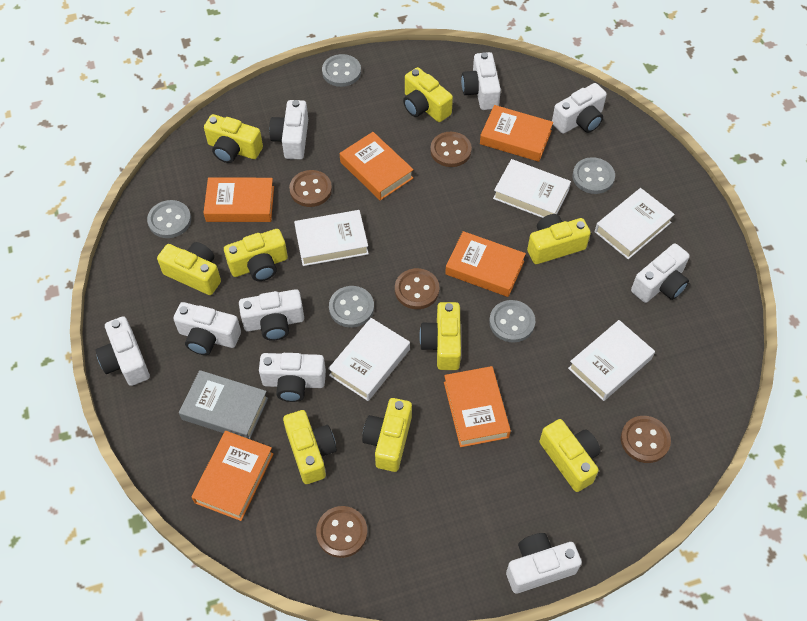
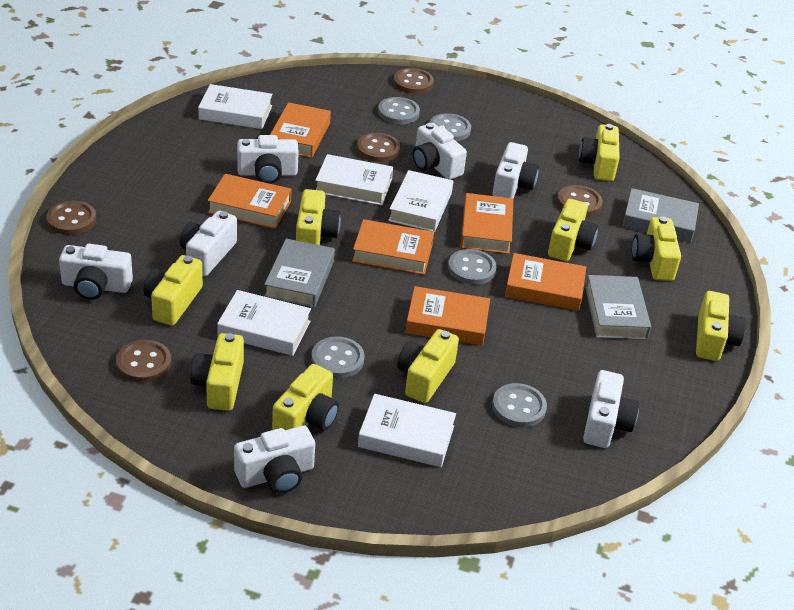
grey book: [179,370,268,439] = 1 -> [264,239,335,308] [585,275,651,340] [622,188,699,242] = 3
white camera: [96,316,150,386] [173,302,241,355] [239,289,304,341] [259,353,326,402] [269,100,308,159] [461,52,501,110] [506,533,582,593] [552,83,607,134] [631,243,690,303] = 9 -> [59,244,133,300] [180,211,237,276] [234,426,315,493] [237,135,299,184] [413,123,467,180] [493,142,539,198] [583,370,639,448] = 7

